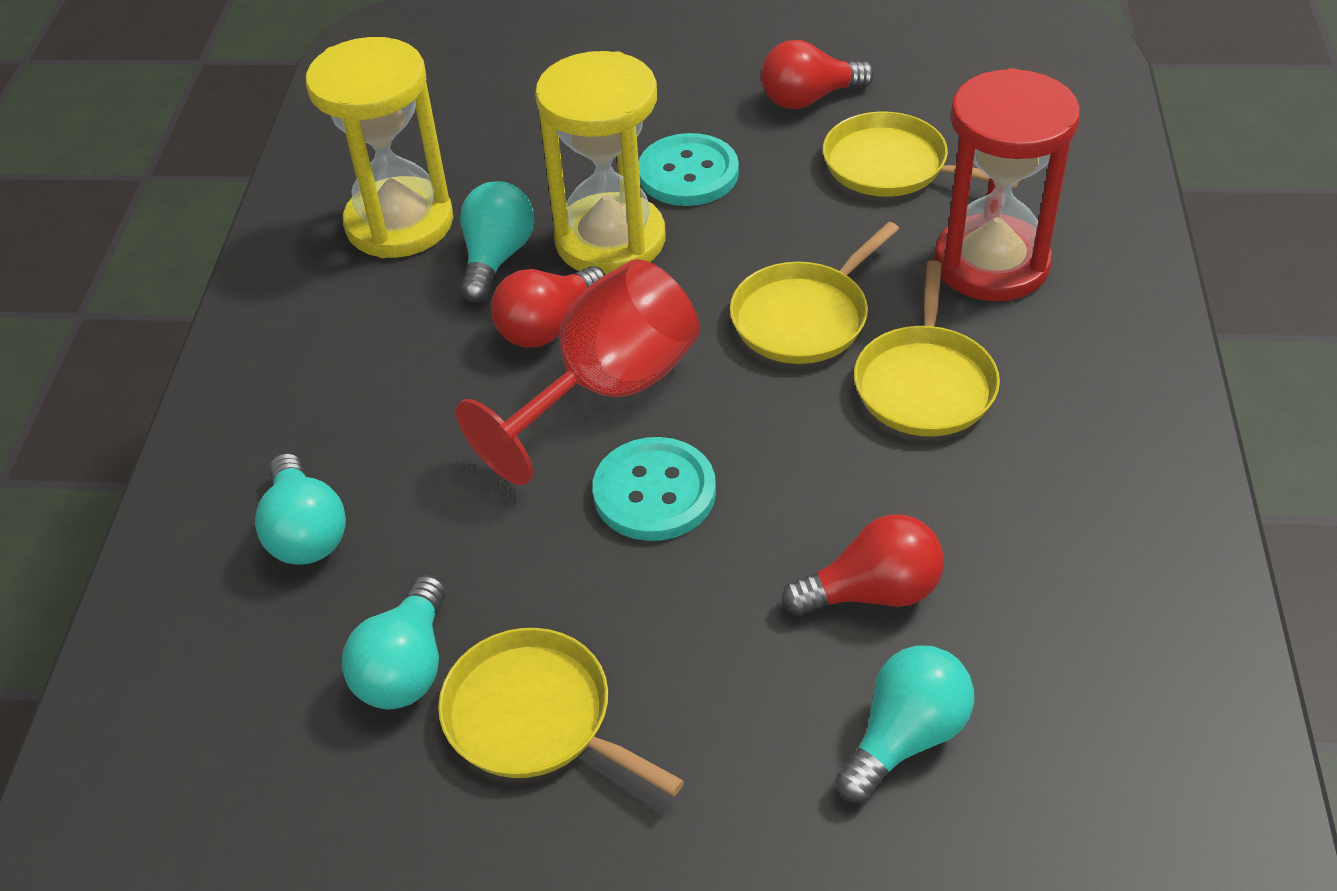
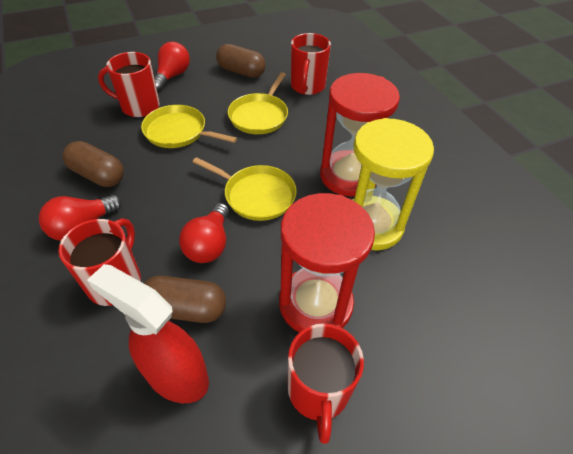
brown capsule: none = 0 -> [62,141,124,187] [144,276,226,323] [216,44,266,78] = 3
red goblet: [456,259,699,485] = 1 -> none = 0
red hourglass: [934,68,1080,301] = 1 -> [279,193,375,333] [320,73,400,197] = 2
red mug: none = 0 -> [58,218,141,306] [98,52,160,117] [288,323,364,444] [291,33,331,95] = 4
red spray bottle: none = 0 -> [87,264,209,403] = 1
turquoise button: [593,437,716,541] [639,133,739,206] = 2 -> none = 0
turquoise light bulb: [255,453,346,565] [342,575,446,710] [460,181,534,303] [836,646,974,803] = 4 -> none = 0
yellow hourglass: [306,37,453,258] [535,51,665,275] = 2 -> [352,118,434,250] = 1
yellow pan: [438,628,684,796] [730,222,899,364] [823,112,1019,197] [854,261,1000,436] = 4 -> [141,105,237,148] [193,157,297,221] [228,72,288,134] = 3

